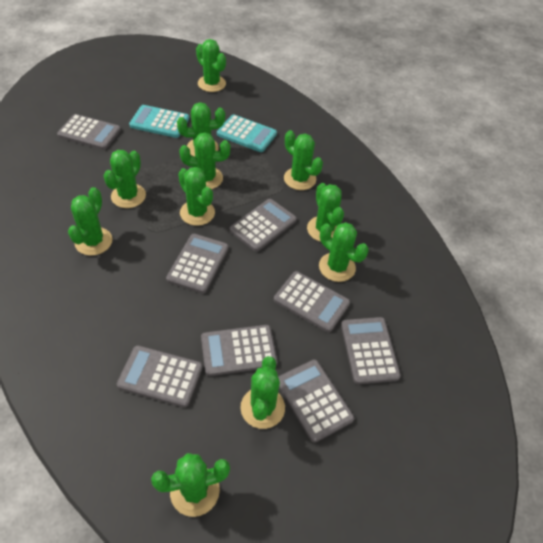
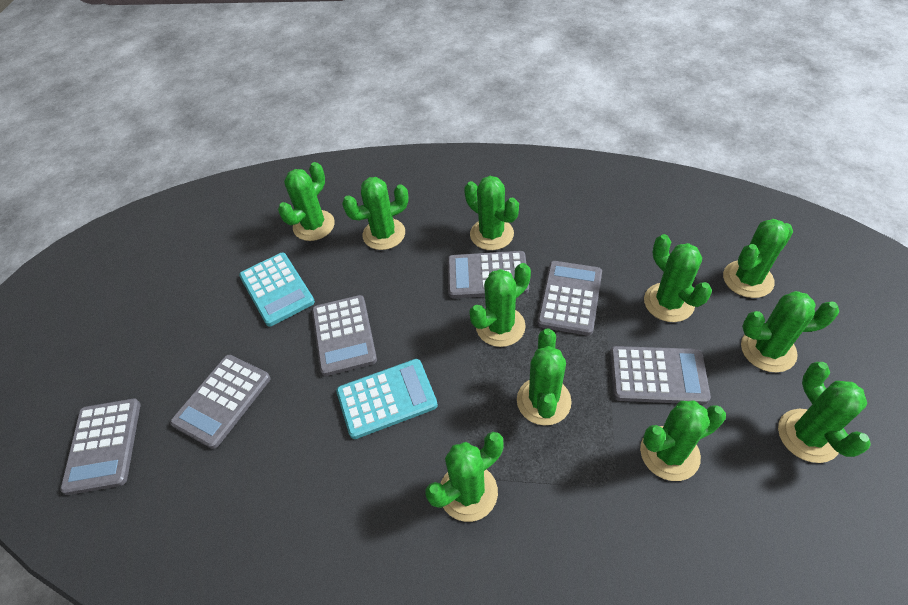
grey calculator: [57,114,121,150] [117,345,203,407] [166,234,229,294] [201,325,278,376] [229,199,297,252] [274,271,350,332] [278,360,354,442] [341,317,401,384] = 8 -> [60,398,141,495] [170,355,270,449] [312,295,377,376] [448,251,529,298] [537,261,602,336] [610,346,711,405] = 6

